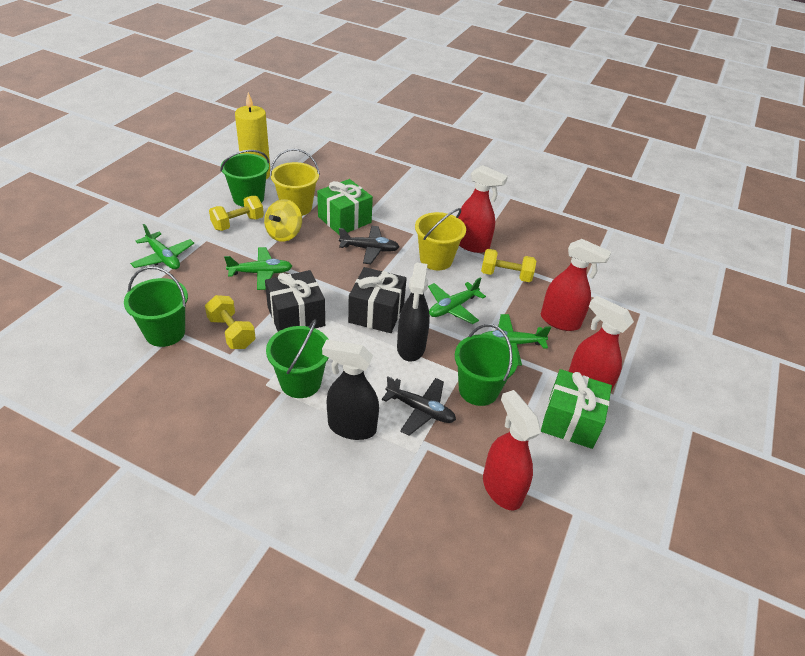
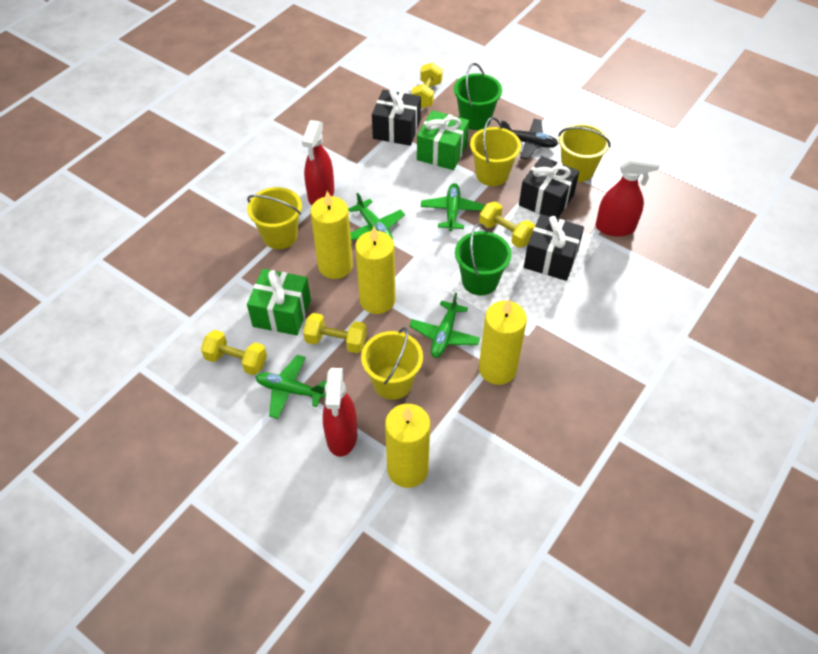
black gift: [265,270,325,332] [348,267,407,333] = 2 -> [372,89,421,146] [519,156,579,219] [524,214,584,281] = 3
black plane: [339,226,400,264] [382,376,456,436] = 2 -> [501,119,558,160] = 1
black spray bottle: [322,339,379,440] [397,263,430,361] = 2 -> none = 0
green bucket: [124,266,188,347] [220,150,269,207] [266,319,329,398] [455,324,518,406] = 4 -> [454,63,502,130] [455,223,512,295] = 2
red spray bottle: [458,165,508,253] [483,390,541,510] [541,239,611,331] [568,296,634,391] = 4 -> [302,120,334,205] [323,368,357,457] [595,154,660,237] = 3
yellow bucket: [270,149,320,216] [415,208,466,270] = 2 -> [247,187,302,249] [361,327,423,400] [470,117,521,186] [558,123,611,182] = 4
yellow candle: [235,92,270,179] = 1 -> [311,191,353,279] [355,227,396,314] [385,404,430,488] [479,300,527,385] = 4
yellow dumbbell: [205,295,256,349] [209,196,264,231] [481,249,536,282] = 3 -> [201,330,267,375] [303,313,367,354] [411,62,443,109] [479,202,535,248] = 4
yellow spinning top: [264,199,302,242] = 1 -> none = 0

